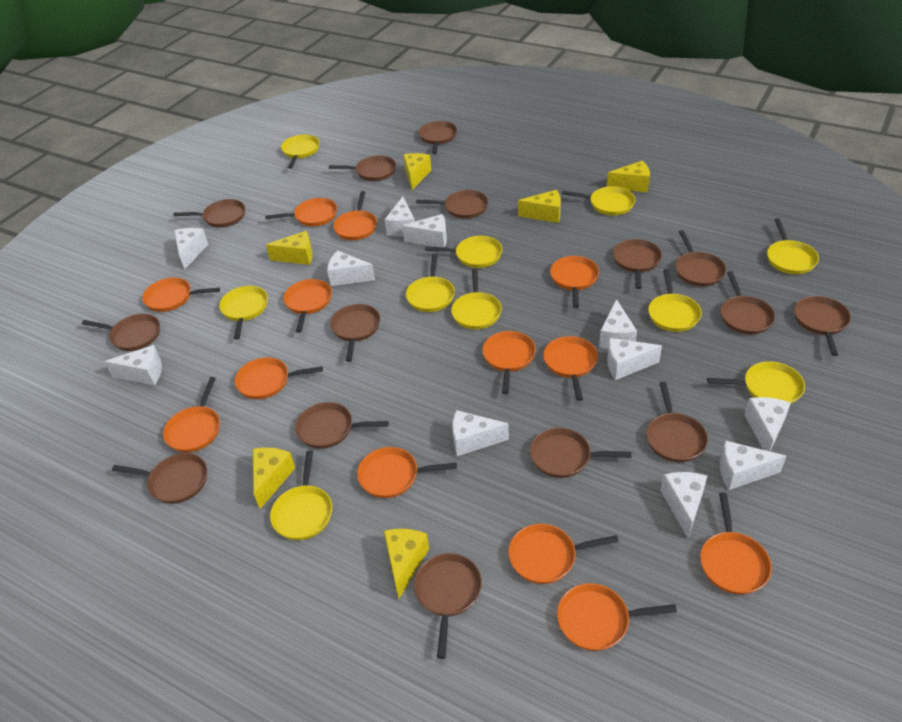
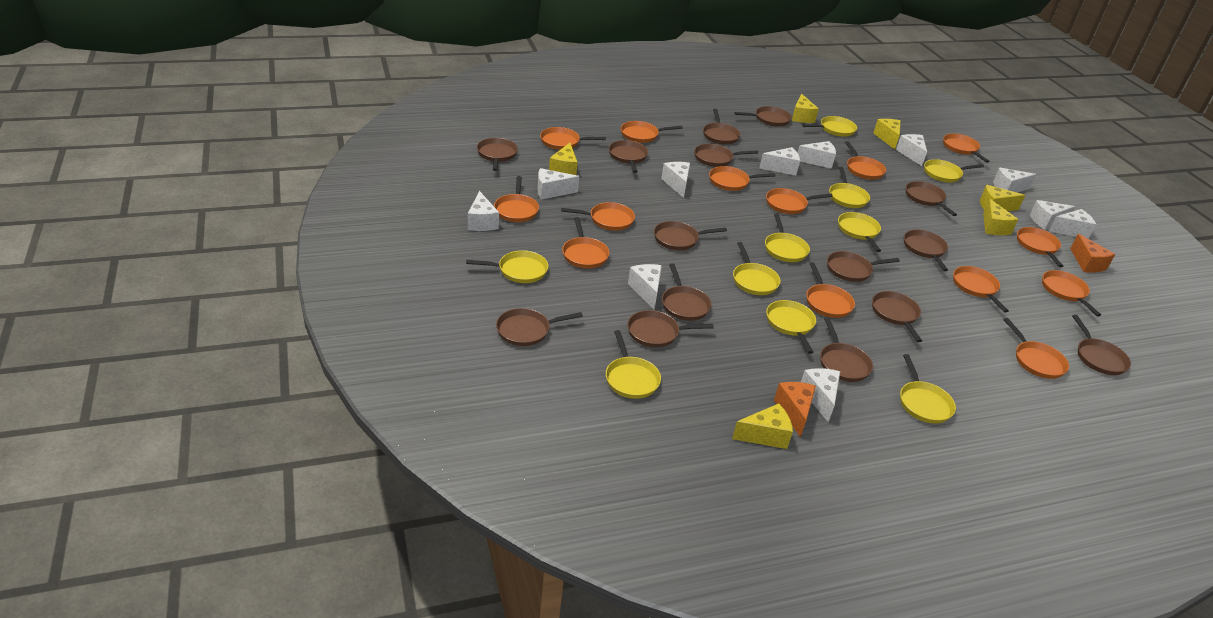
orange cheese: none = 0 -> [774,382,816,438] [1070,234,1115,273] = 2
orange pan: [142,277,220,312] [163,377,220,452] [235,357,323,399] [265,198,337,226] [283,279,332,333] [333,191,377,240] [357,447,457,498] [482,331,536,394] [508,524,619,584] [543,336,598,401] [550,256,599,308] [557,583,677,651] [700,493,772,595] = 13 -> [494,176,539,222] [540,127,606,150] [561,202,635,231] [562,217,610,268] [621,121,683,143] [709,166,776,191] [766,188,833,214] [806,262,855,318] [845,141,886,180] [943,133,989,163] [953,266,1009,312] [1003,318,1069,379] [1017,227,1063,267] [1042,270,1101,316] = 14

